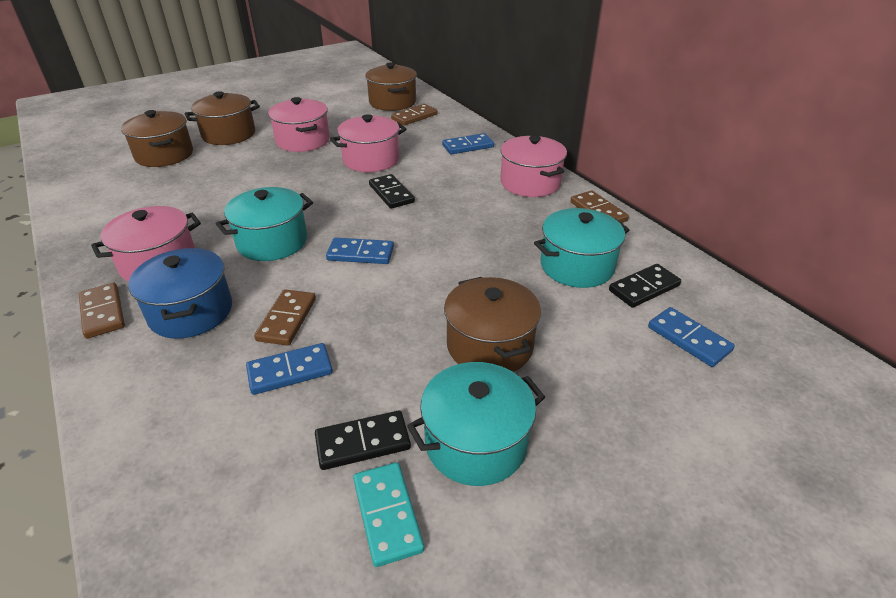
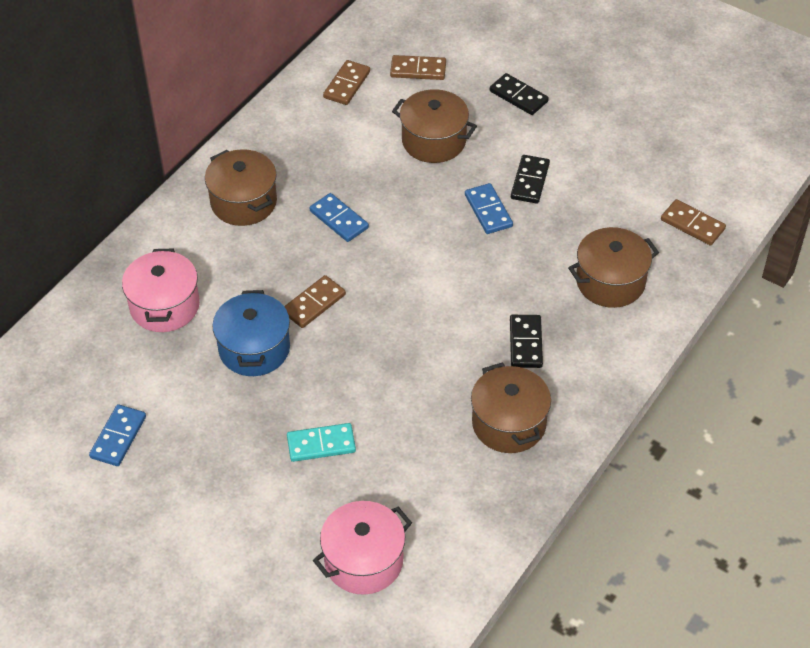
blue domino: [246,343,333,395] [326,238,394,264] [442,133,494,154] [648,307,735,367] = 4 -> [89,404,146,466] [310,193,369,242] [465,183,513,234] = 3
pink pot: [91,206,201,282] [268,97,330,152] [330,114,407,172] [500,136,567,197] = 4 -> [122,248,200,332] [313,501,412,595] = 2
turquoise pot: [216,187,313,261] [407,362,545,486] [534,208,629,288] = 3 -> none = 0

